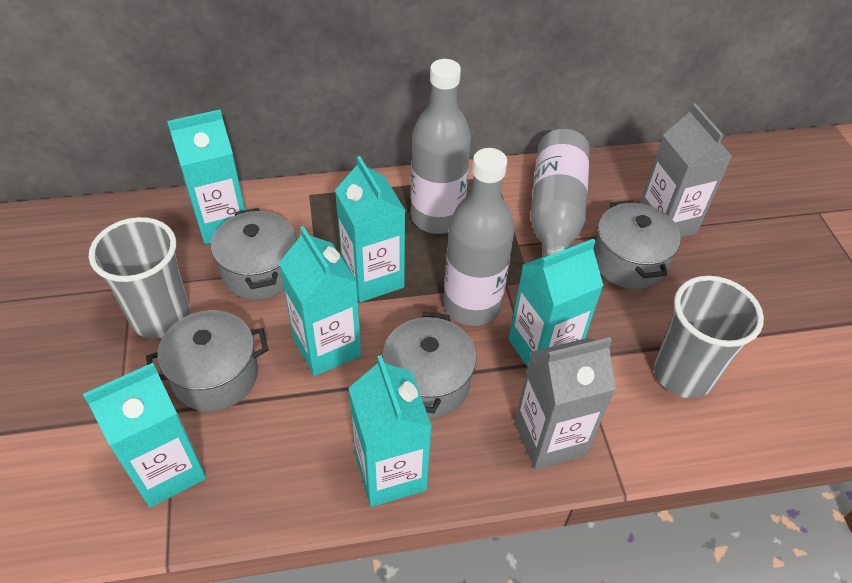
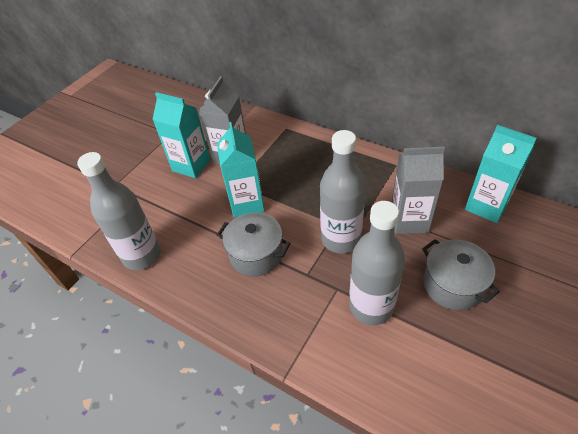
grey cup: [89,217,190,339] [654,276,764,398] = 2 -> none = 0
grey pot: [146,310,268,411] [211,208,297,300] [382,312,476,418] [593,200,681,289] = 4 -> [217,212,291,277] [422,239,500,310] = 2
turquoise carton: [83,363,206,508] [167,110,245,244] [279,226,362,376] [335,156,406,302] [349,355,432,507] [509,239,604,367] = 6 -> [152,92,211,178] [217,122,265,218] [465,125,537,223] = 3

